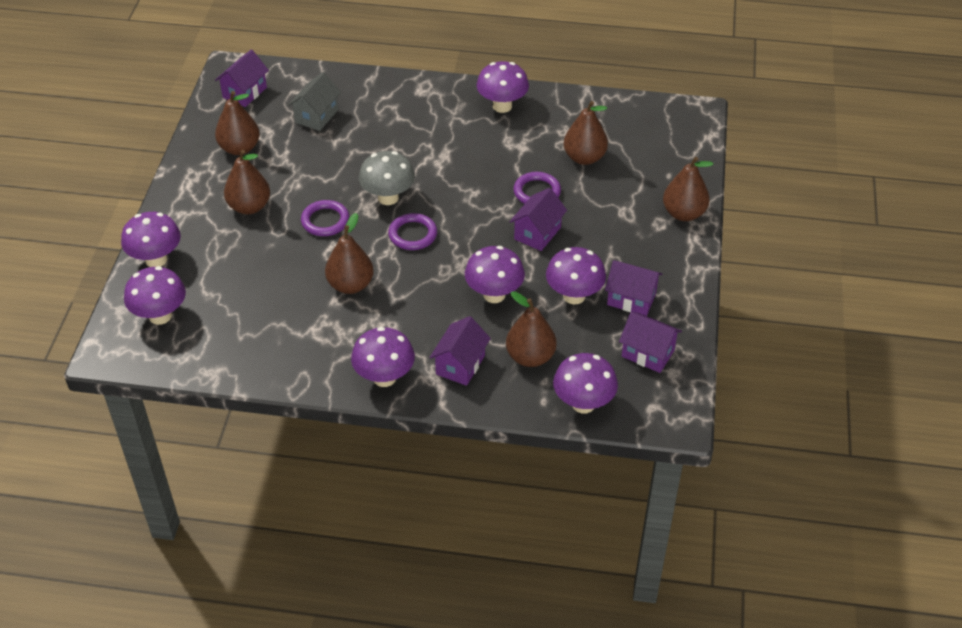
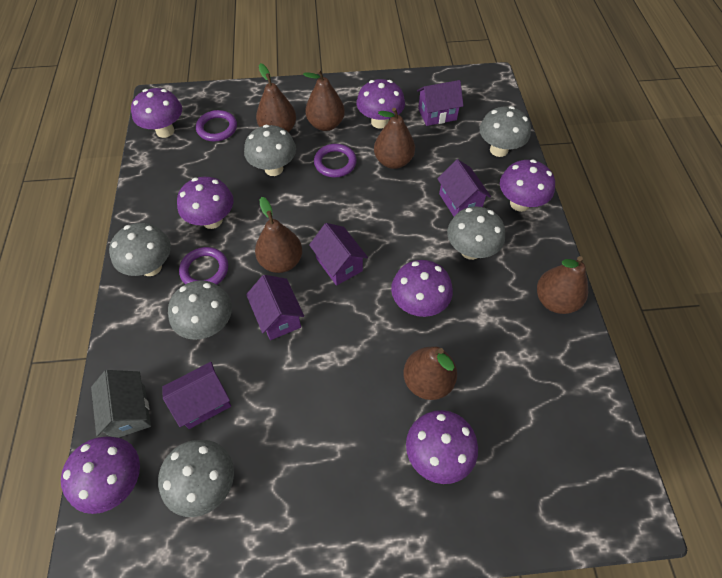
grey mushroom: [359,151,415,205] = 1 -> [109,223,171,276] [158,440,234,517] [168,280,232,340] [244,125,296,176] [447,207,505,260] [479,106,531,157] = 6

